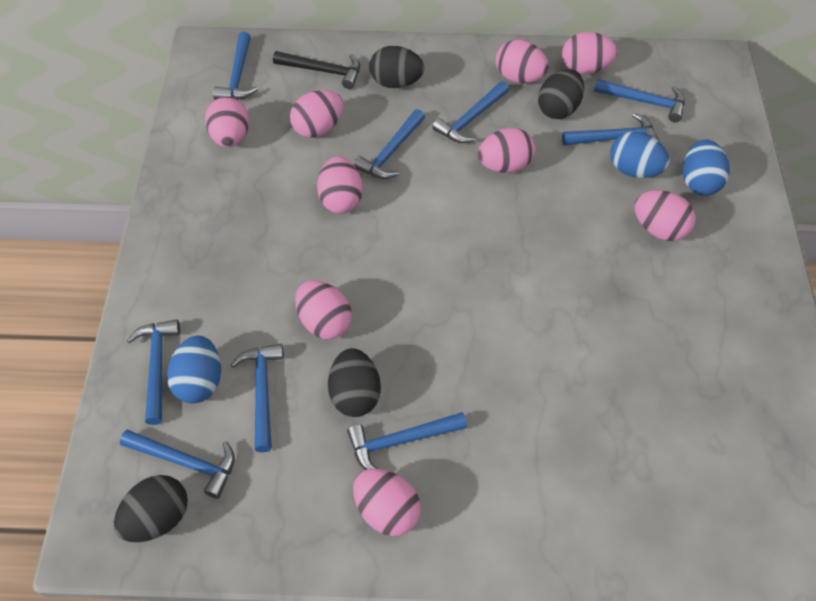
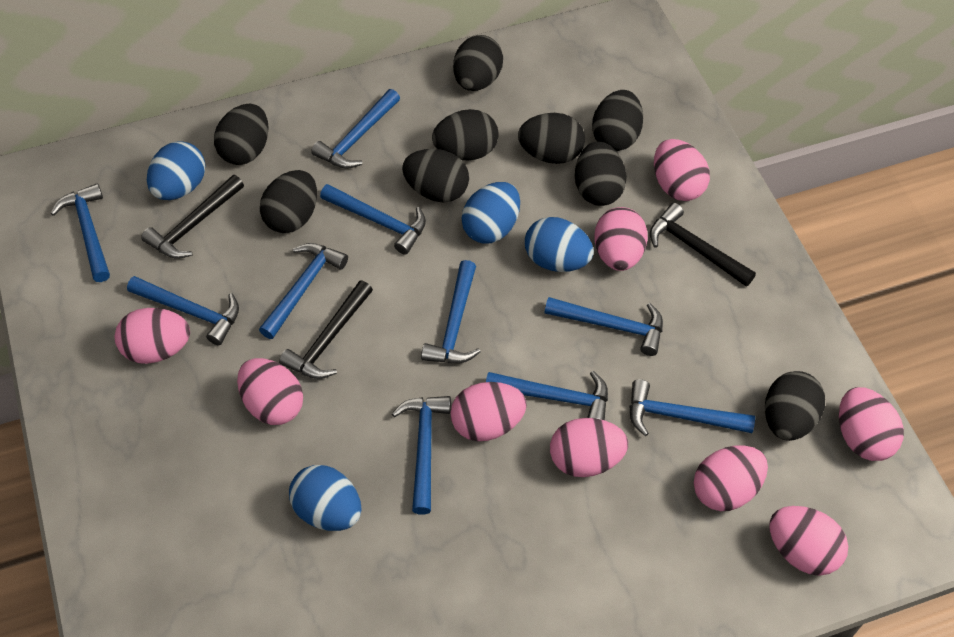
black egg: [114,475,188,542] [328,348,381,417] [369,46,424,88] [538,69,584,119] = 4 -> [214,104,269,165] [260,170,317,233] [402,149,469,203] [432,109,499,160] [453,35,503,91] [518,113,585,164] [575,142,627,206] [592,90,643,151] [765,371,825,441] = 9
black hammer: [273,51,360,89] = 1 -> [141,175,244,259] [279,280,373,379] [650,203,756,287] = 3
blue egg: [167,335,221,403] [610,131,670,178] [683,140,730,196] = 3 -> [147,141,206,200] [289,465,361,531] [461,182,520,243] [525,217,594,272] = 4
blue hammer: [120,430,235,499] [127,320,180,425] [213,32,258,100] [231,344,284,452] [347,412,467,470] [353,109,425,179] [432,81,509,143] [562,113,660,145] [594,79,685,122] = 9 -> [51,183,110,282] [127,276,239,346] [259,243,348,339] [311,89,400,169] [320,184,426,255] [392,396,451,515] [421,260,481,363] [486,371,608,420] [544,297,663,356] [630,379,755,436] = 10

